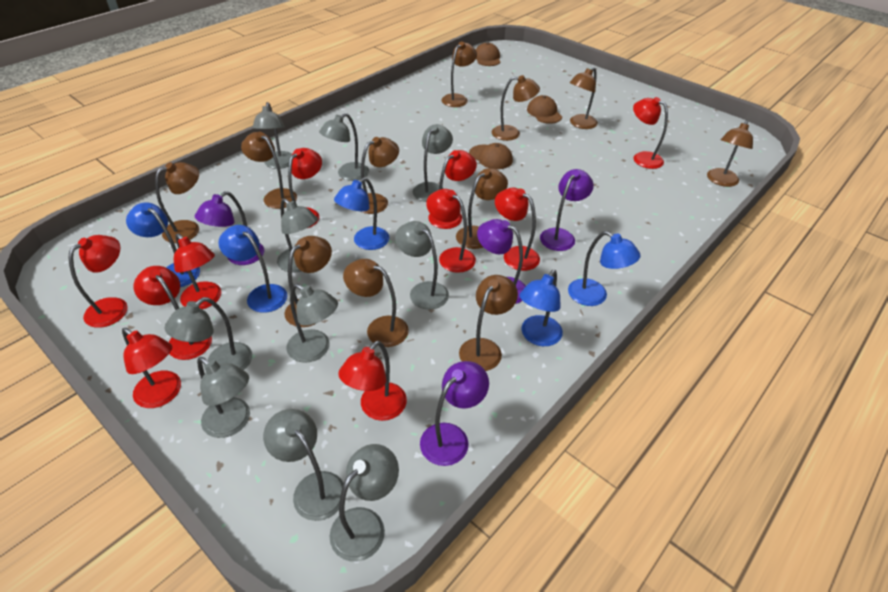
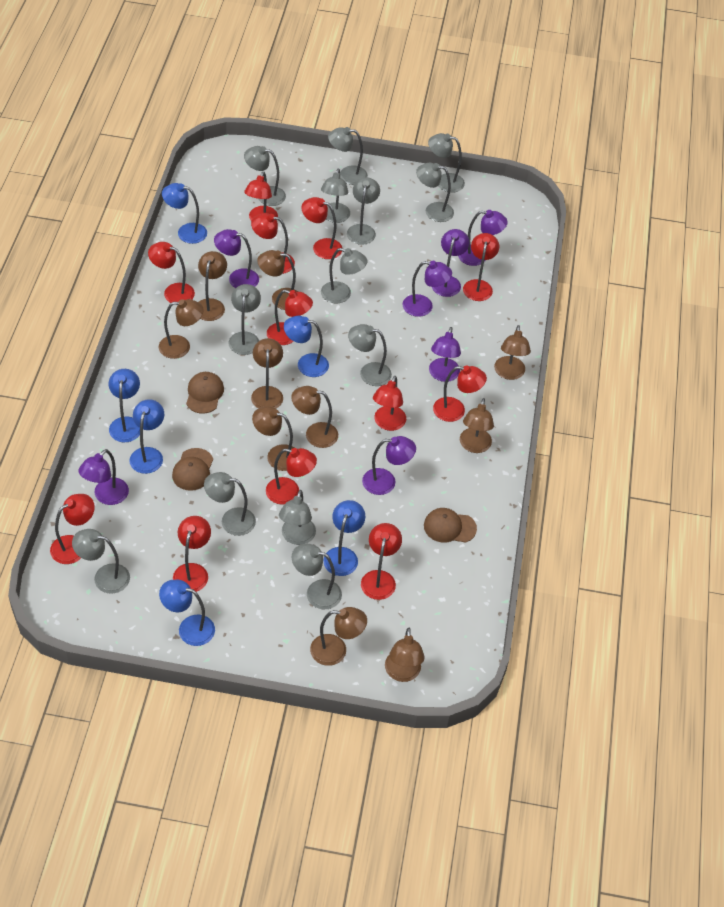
blue lamp: [126,202,200,287] [218,225,287,313] [334,177,389,250] [519,270,563,346] [568,231,641,306] = 5 -> [109,369,140,442] [129,399,164,474] [159,580,215,646] [162,183,207,244] [284,316,329,377] [323,500,365,576] = 6
brown lamp: [155,162,199,243] [241,132,297,209] [284,236,332,327] [343,259,409,347] [360,137,399,214] [442,41,477,107] [456,168,508,249] [459,275,518,371] [492,75,540,141] [570,67,598,129] [707,120,753,187] = 11 -> [159,299,204,359] [198,251,227,321] [251,338,283,409] [252,406,294,471] [257,250,298,310] [291,386,338,448] [310,607,367,666] [385,628,425,682] [460,398,494,453] [494,325,531,380] = 10
grey lamp: [164,297,252,370] [197,357,250,438] [252,102,292,169] [263,409,344,521] [277,198,318,273] [286,284,338,363] [319,113,369,181] [329,444,399,562] [395,221,449,310] [413,124,453,202] = 10 -> [72,529,130,594] [204,472,256,536] [229,284,261,355] [244,146,286,206] [279,490,316,545] [292,544,342,610] [321,168,350,223] [321,248,367,303] [328,127,368,185] [347,177,380,245] [348,324,392,386] [416,163,454,222] [428,133,465,193] = 13
purple lamp: [195,191,264,265] [420,361,489,466] [477,219,526,304] [540,169,594,251] = 4 -> [78,449,129,505] [214,229,259,288] [362,436,416,495] [403,261,452,317] [429,327,461,382] [432,229,469,297] [458,210,508,266] = 7
red lamp: [69,235,128,328] [122,328,181,408] [134,266,212,360] [174,233,221,309] [288,148,322,228] [338,341,407,421] [426,189,476,273] [428,150,477,229] [495,188,540,271] [633,97,668,169] = 10 -> [50,494,95,564] [148,242,195,303] [173,516,211,592] [244,172,278,221] [251,213,295,274] [266,448,317,505] [267,290,313,345] [301,197,342,259] [361,523,402,600] [373,376,406,431] [433,365,487,422] [463,233,499,301] = 12

